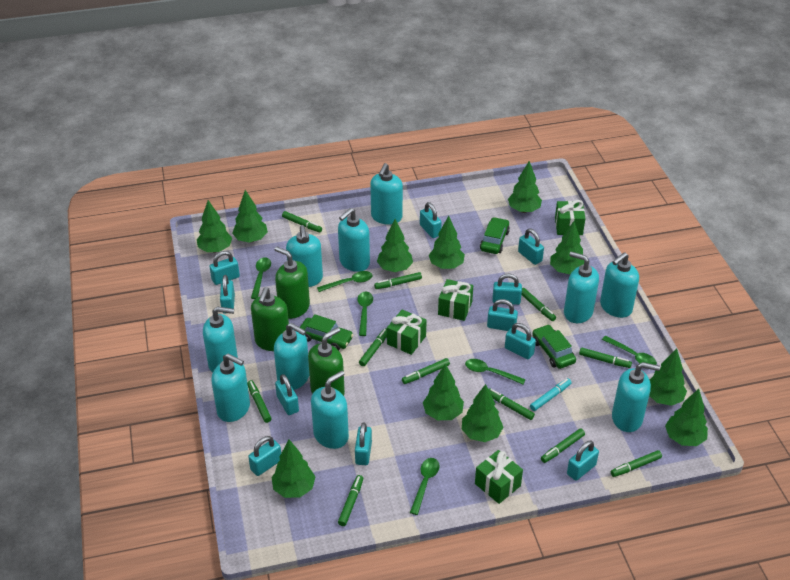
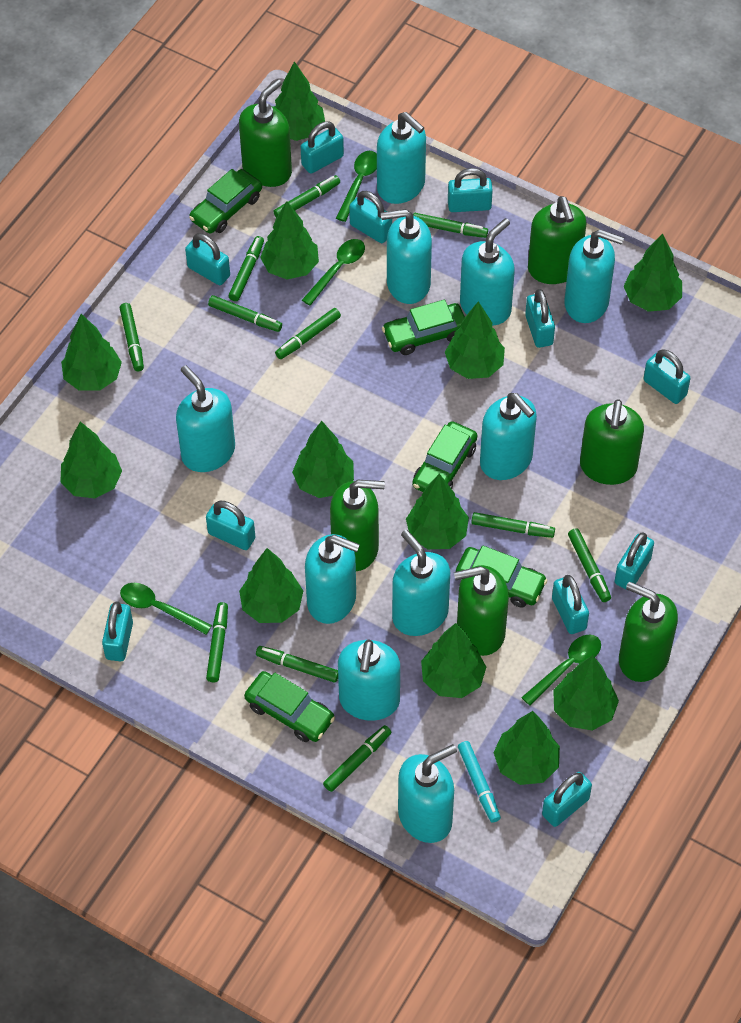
green car: [300,314,354,351] [480,217,510,254] [532,324,576,369] = 3 -> [189,169,262,234] [244,671,335,742] [382,300,465,355] [412,421,477,492] [456,545,548,608] = 5
green gift: [387,310,427,355] [438,279,473,321] [475,450,523,504] [555,200,585,235] = 4 -> none = 0
green soap dispenser: [251,287,289,351] [274,246,310,319] [308,327,345,396] = 3 -> [239,79,292,187] [330,480,385,571] [454,565,509,656] [528,196,587,284] [580,399,644,485] [619,582,678,682] = 6
green spoon: [251,257,271,299] [317,271,373,292] [357,291,373,336] [410,458,440,515] [465,359,526,384] [602,336,657,365] = 6 -> [120,583,212,635] [302,239,365,306] [336,151,377,222] [521,634,601,705] = 4
green tree: [197,200,232,252] [232,190,268,243] [272,440,316,498] [377,219,413,272] [423,363,464,420] [429,216,465,269] [462,384,503,442] [508,161,542,213] [550,221,584,274] [649,348,687,406] [665,389,708,446] = 11 -> [60,422,122,498] [61,314,122,390] [239,548,303,623] [260,201,319,279] [274,61,325,141] [292,421,354,498] [406,473,469,549] [421,623,486,698] [445,301,505,379] [493,711,560,785] [553,655,619,731] [624,233,682,312] = 12

